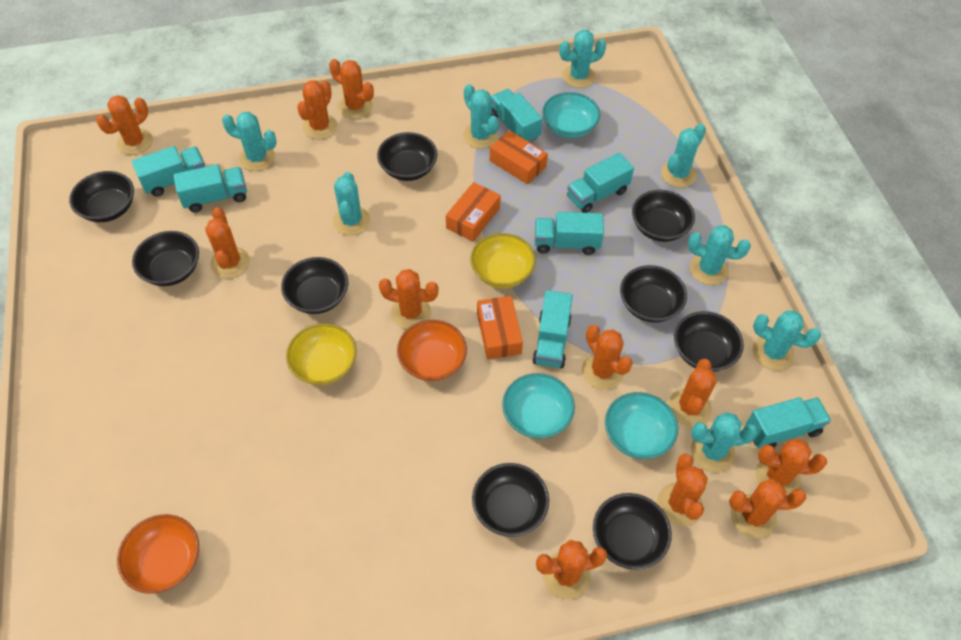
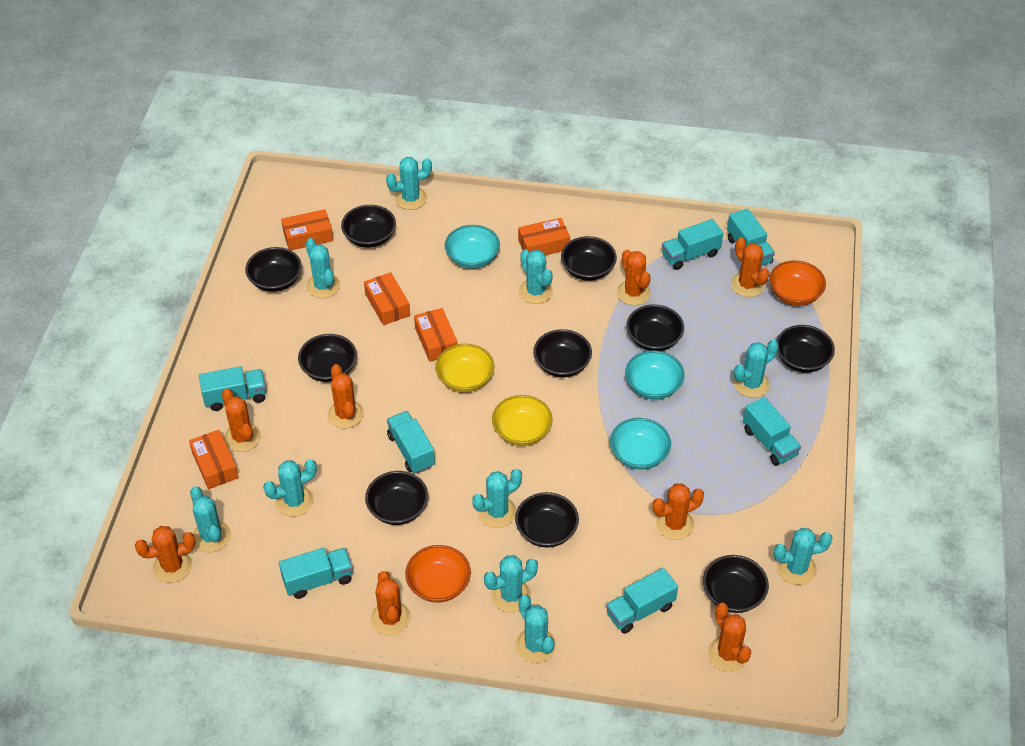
black bowl: [69,171,134,222] [132,231,199,286] [281,257,348,314] [377,132,437,181] [472,463,549,537] [593,493,672,570] [620,265,687,323] [632,190,695,242] [674,311,744,372] = 9 -> [245,247,302,292] [298,334,357,382] [341,205,396,248] [365,471,428,525] [515,492,579,548] [533,329,592,377] [561,236,617,281] [626,304,684,351] [703,555,769,613] [776,325,835,373] = 10
orange box: [446,182,501,242] [477,296,523,359] [490,130,548,184] = 3 -> [189,430,239,489] [281,209,333,250] [364,272,410,325] [414,308,458,362] [518,218,570,255] = 5
orange cactus: [96,95,153,155] [205,207,250,278] [297,80,338,139] [329,59,374,119] [379,269,439,329] [536,540,607,599] [582,325,633,390] [657,454,708,526] [669,359,717,427] [729,479,806,539] [755,438,827,495] = 11 -> [135,526,196,583] [222,388,261,452] [328,364,364,429] [371,571,411,636] [617,250,651,305] [652,483,704,540] [708,603,751,672] [731,237,769,297] = 8
turquoise cactus: [222,112,277,171] [333,172,370,236] [463,84,499,149] [559,30,606,88] [661,124,706,188] [688,225,751,285] [691,412,758,472] [753,311,821,370] = 8 -> [190,486,231,553] [263,459,317,517] [306,238,340,298] [386,157,432,210] [472,469,522,528] [484,555,538,612] [515,595,556,663] [519,249,553,304] [734,340,779,398] [773,528,833,585] = 10

